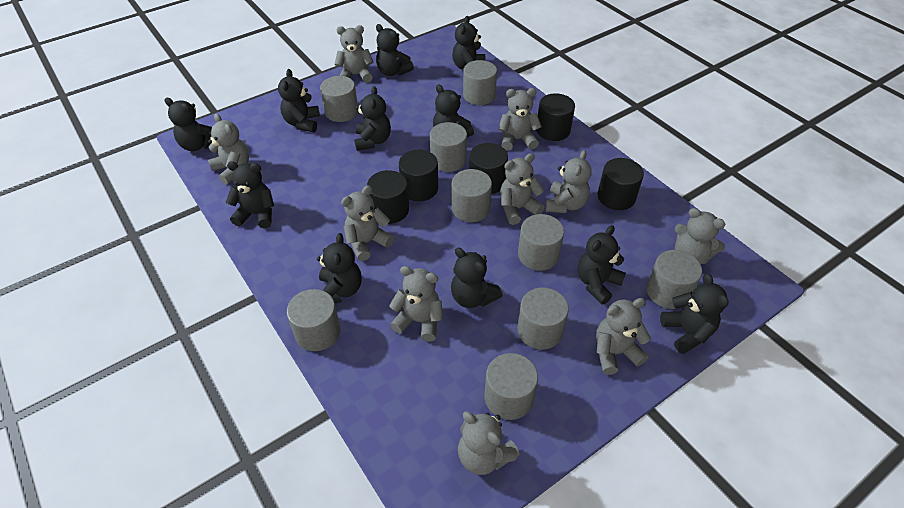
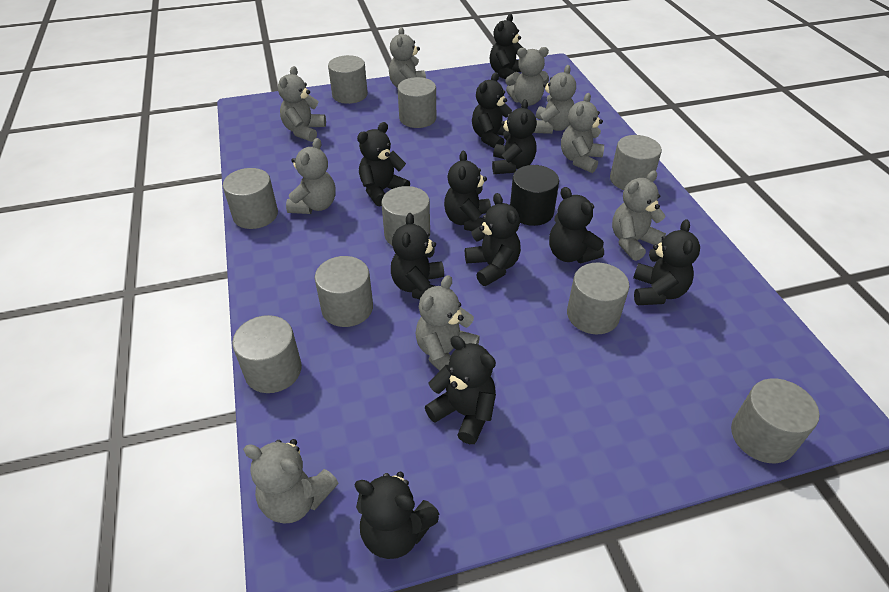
black cylinder: [367,170,409,224] [399,150,438,201] [469,143,508,194] [536,93,575,141] [598,158,644,210] = 5 -> [510,165,559,226] = 1
grey teddy bear: [208,114,249,185] [335,25,374,83] [341,185,394,261] [389,266,443,342] [458,411,520,475] [499,88,542,151] [500,153,544,225] [545,150,592,213] [596,298,651,375] [674,208,726,265] = 10 -> [243,439,338,523] [278,66,326,142] [286,138,335,214] [389,27,426,88] [415,275,480,371] [506,47,549,106] [533,65,576,134] [561,93,604,173] [612,171,666,261] = 9

